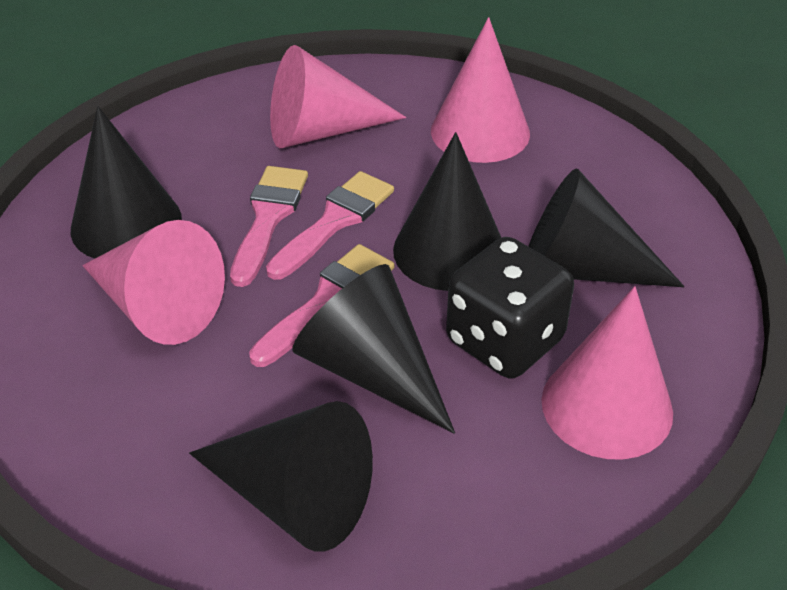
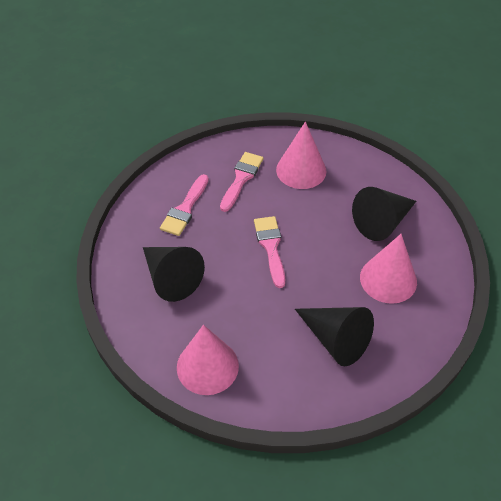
black cone: [71,106,182,259] [189,401,373,552] [293,264,455,434] [393,132,501,291] [528,169,685,287] = 5 -> [143,247,205,302] [295,307,374,366] [352,187,416,241] = 3
black dice: [446,237,574,379] = 1 -> none = 0
pink cone: [82,220,225,345] [270,45,406,148] [431,17,530,163] [541,286,673,460] = 4 -> [177,325,239,395] [276,121,327,189] [360,234,417,304] = 3

